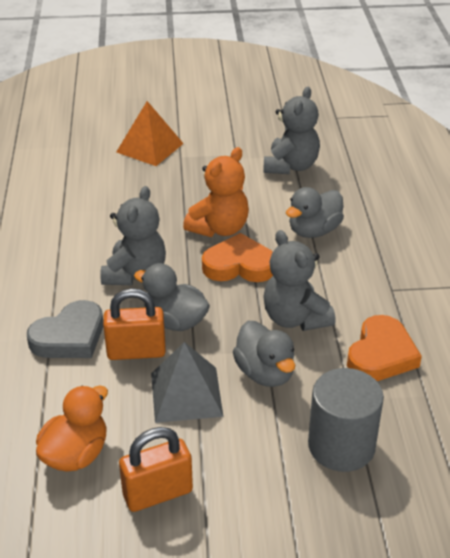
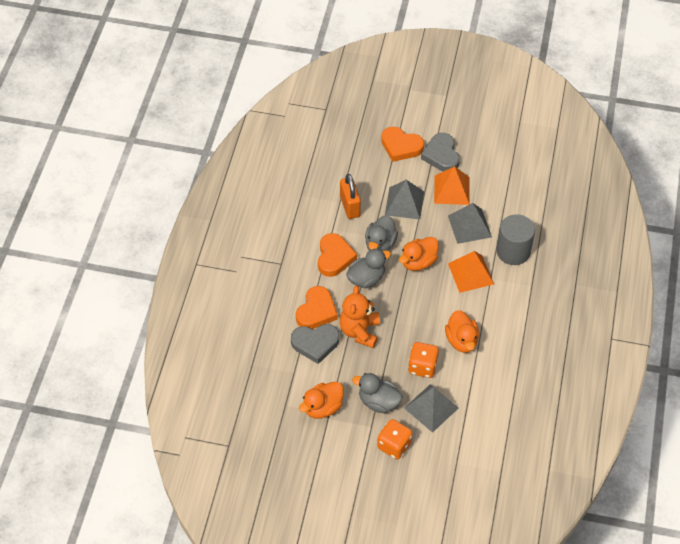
grey heart: [27,300,103,358] = 1 -> [291,324,340,364] [421,133,460,171] = 2
grey pyramid: [151,342,224,423] = 1 -> [385,180,424,220] [404,384,458,433] [448,203,492,244] = 3
grey teddy bear: [100,186,166,285] [263,87,320,174] [263,230,336,331] = 3 -> none = 0
orange dice: none = 0 -> [377,419,412,459] [408,342,439,378] = 2
orange duck: [36,385,108,472] = 1 -> [299,381,344,419] [399,237,439,271] [445,310,479,353] = 3
orange heart: [202,233,273,282] [347,315,422,381] = 2 -> [296,286,338,329] [318,233,357,277] [381,127,424,162] = 3
orange padlock: [103,288,166,360] [119,427,193,512] = 2 -> [340,174,361,219] = 1
orange pyramid: [116,101,184,166] = 1 -> [434,166,470,205] [448,251,494,293] = 2

